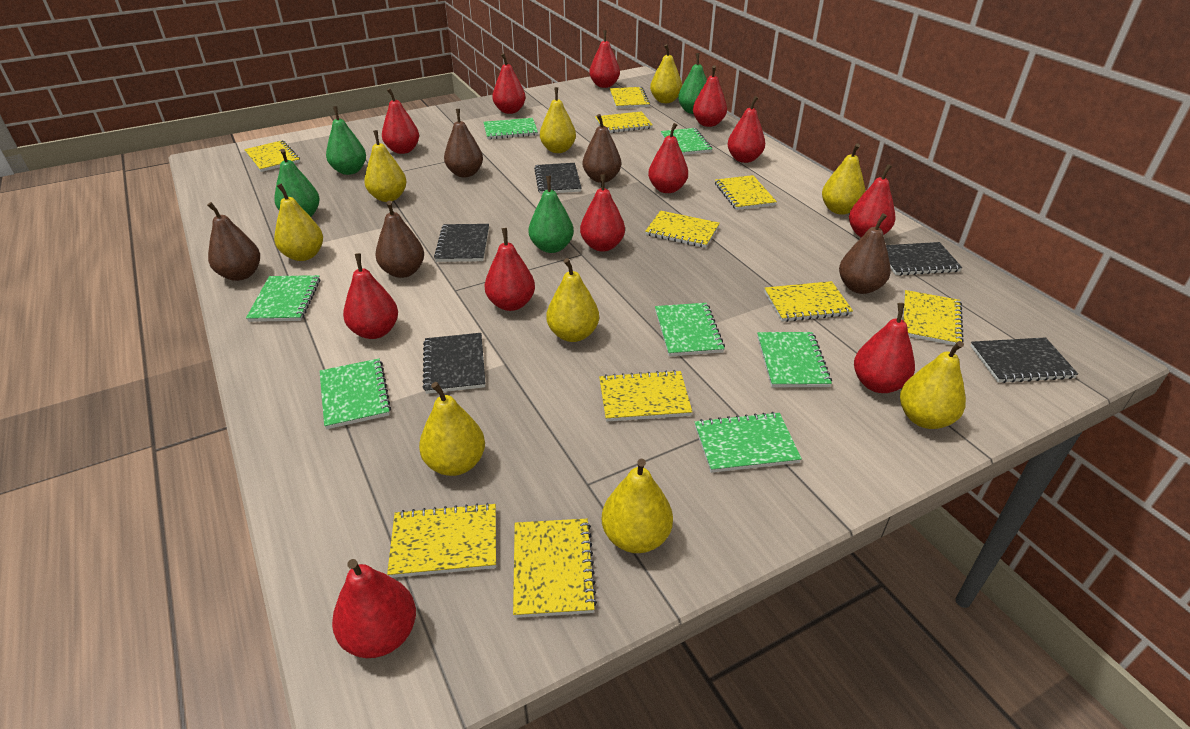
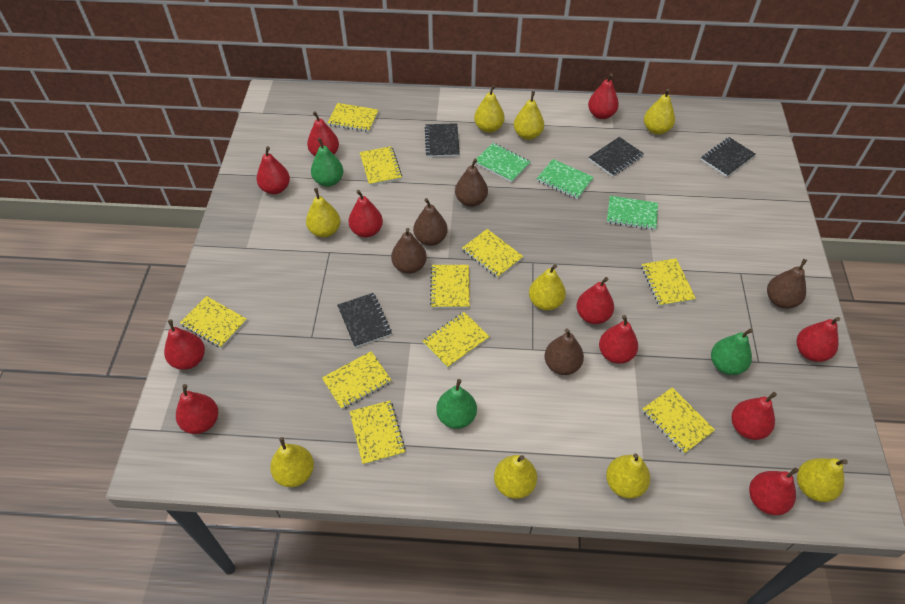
black notebook: [422,333,486,394] [434,224,489,262] [534,163,582,194] [886,242,962,276] [970,337,1078,383] = 5 -> [337,293,392,348] [425,123,460,157] [589,137,644,177] [701,137,756,177] = 4
green notebook: [246,275,320,322] [320,359,391,429] [484,118,538,140] [655,303,725,356] [661,128,712,155] [695,412,802,473] [757,332,832,387] = 7 -> [475,143,530,182] [536,159,594,199] [607,196,658,230] = 3
green pear: [274,149,320,217] [326,106,366,175] [529,176,574,253] [678,53,707,114] = 4 -> [311,138,343,187] [436,379,477,429] [711,328,753,375] = 3
red pear: [332,559,416,658] [343,253,398,339] [382,88,419,154] [484,228,535,311] [492,53,526,114] [580,175,625,252] [589,30,620,88] [648,123,688,193] [693,65,727,127] [727,96,765,163] [849,164,896,237] [854,303,915,393] = 12 -> [164,319,205,370] [176,384,218,434] [257,146,290,194] [307,111,339,156] [349,190,383,238] [577,277,614,324] [588,73,619,119] [599,315,638,364] [731,392,777,440] [749,468,799,515] [797,317,840,362] = 11

